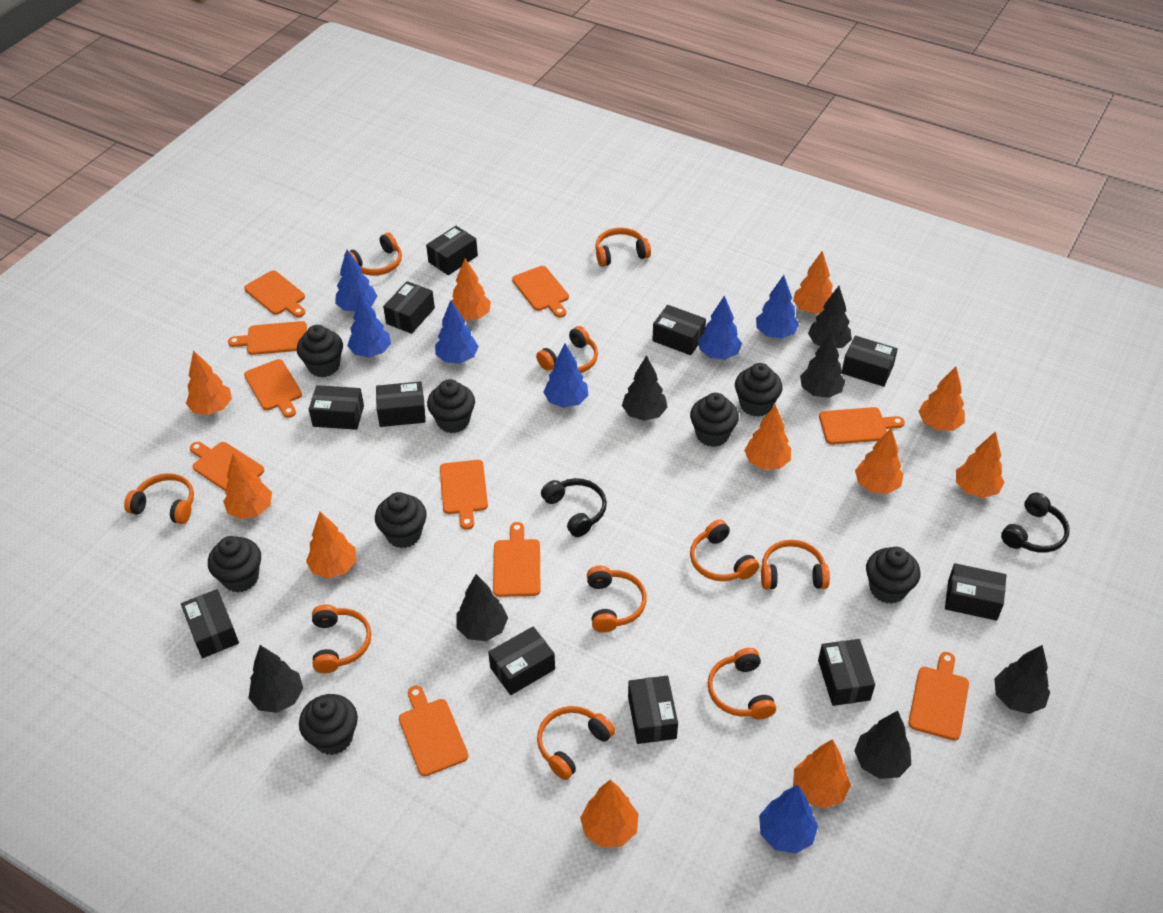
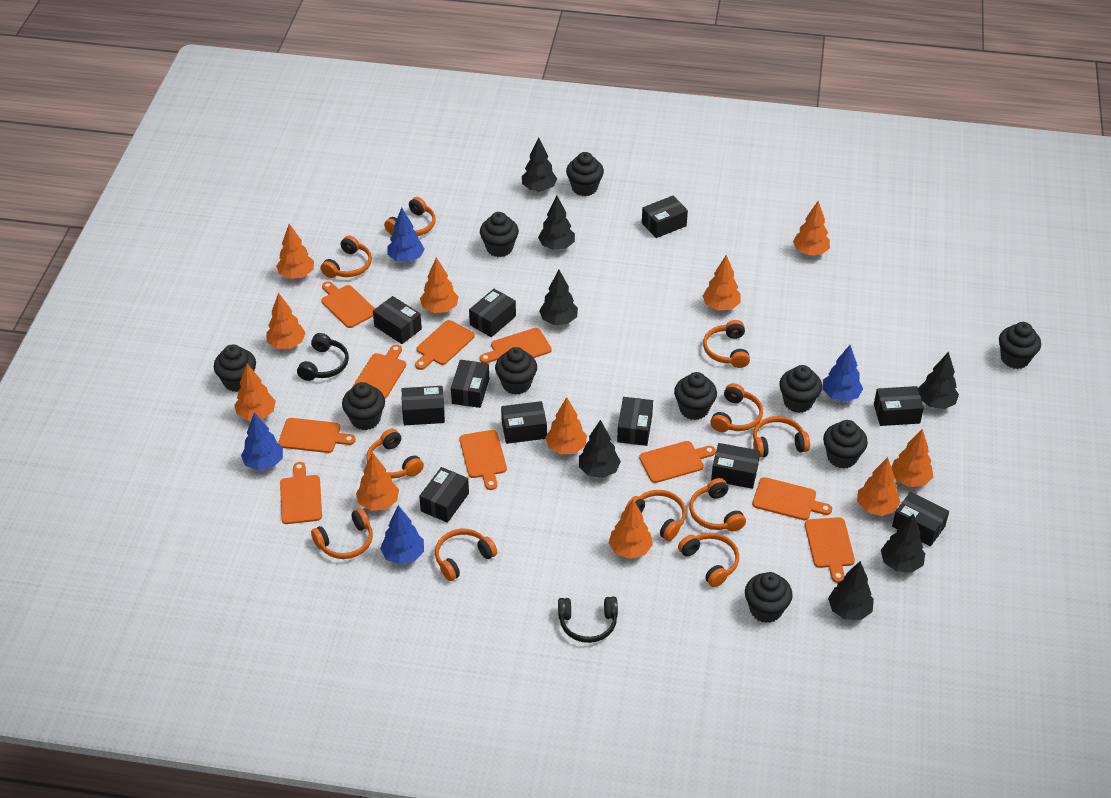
black cupcake: [208,536,261,593] [297,325,343,377] [299,694,358,755] [375,492,427,548] [427,379,475,433] [690,393,739,447] [735,363,783,417] [866,547,920,604] = 8 -> [214,345,256,392] [342,382,385,430] [480,212,519,257] [495,347,537,395] [566,152,604,196] [674,372,717,420] [745,572,793,623] [779,365,822,413] [823,420,868,469] [999,322,1041,369] = 10
blue tree: [335,250,377,311] [347,293,391,357] [435,300,479,363] [543,343,588,408] [698,295,742,359] [756,275,799,338] [759,785,818,854] = 7 -> [241,412,283,471] [380,506,424,565] [388,208,424,262] [823,345,863,402] = 4
orange headphones: [124,473,194,524] [312,604,371,673] [344,233,402,276] [536,326,598,373] [537,706,615,780] [587,566,647,633] [595,228,651,267] [690,519,759,581] [707,648,776,719] [761,540,830,589] = 10 -> [311,508,373,559] [321,235,372,278] [366,429,424,479] [384,197,436,236] [435,529,497,581] [625,490,686,541] [678,533,739,587] [689,478,746,531] [703,320,750,368] [710,383,763,432] [753,416,810,458] = 11

